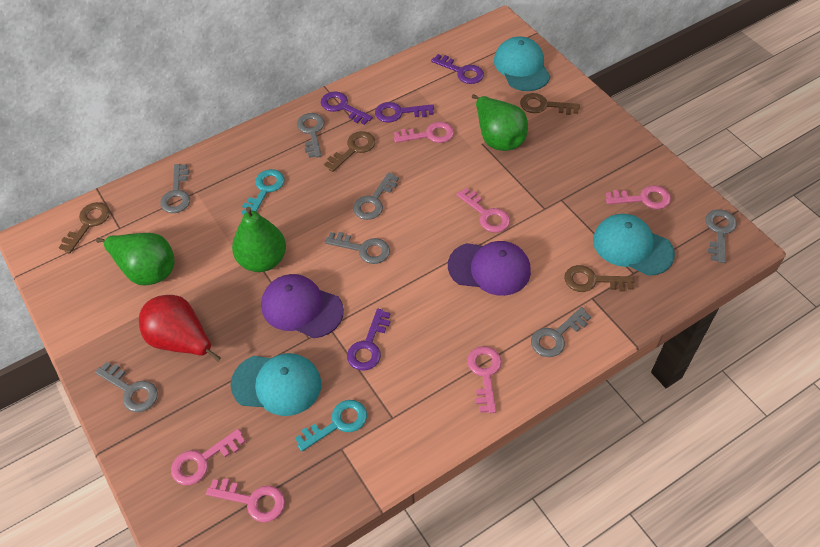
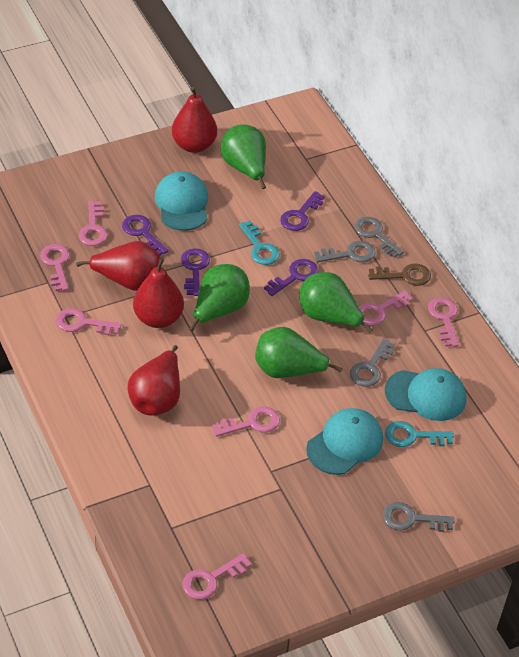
brown key: [59,202,110,254] [324,131,375,172] [520,93,580,115] [564,265,635,292] = 4 -> [368,263,431,286] = 1
green pear: [96,233,175,285] [232,207,286,272] [472,94,528,151] = 3 -> [189,264,250,331] [221,124,266,189] [255,327,343,378] [299,272,373,333] = 4
grey key: [95,362,158,412] [160,164,190,213] [297,113,325,158] [325,232,390,264] [353,172,399,220] [531,307,591,357] [705,209,737,263] = 7 -> [314,241,376,263] [350,339,395,387] [354,217,404,258] [382,502,455,532] = 4
pink key: [171,429,246,485] [206,478,285,523] [394,122,454,143] [456,188,510,233] [467,346,501,413] [606,185,671,209] = 6 -> [40,244,70,291] [56,308,122,335] [79,201,108,246] [182,553,251,600] [212,407,280,437] [359,290,413,326] [428,297,459,347] = 7
purple cap: [261,274,344,338] [448,241,531,296] = 2 -> none = 0
red pear: [139,295,221,362] = 1 -> [76,241,160,291] [128,345,180,416] [133,258,184,328] [172,87,217,153] = 4

